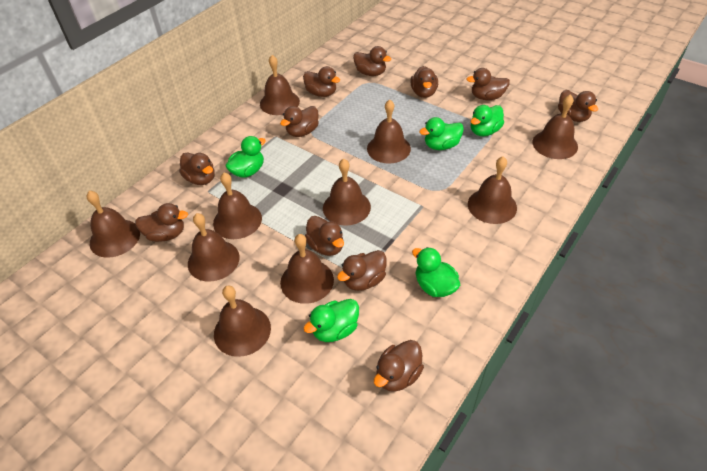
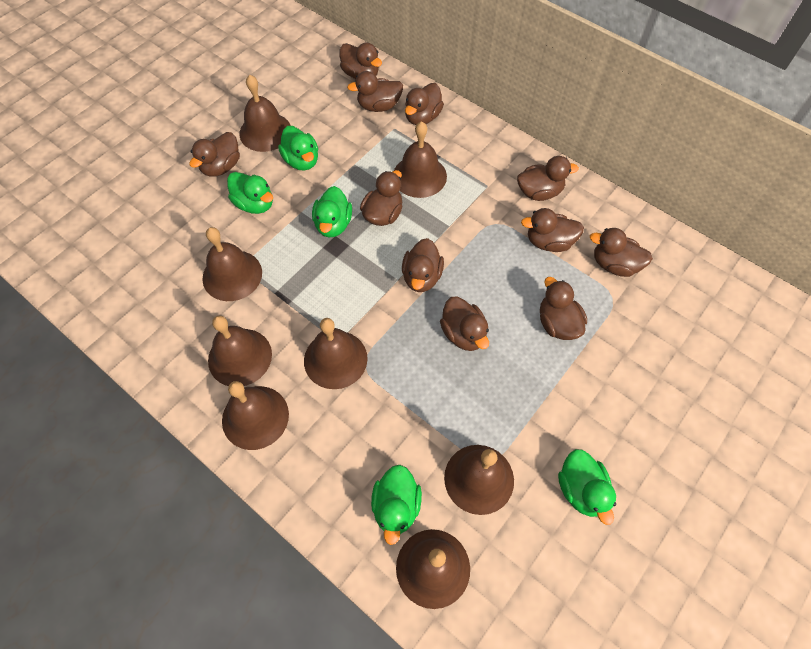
brown bell: [86,191,140,258] [188,213,240,282] [213,172,262,239] [214,285,271,357] [260,55,300,115] [280,234,334,304] [323,159,371,226] [367,99,411,164] [468,156,517,224] [532,94,578,159] = 10 -> [202,227,262,301] [208,316,272,386] [222,381,289,450] [239,75,291,152] [304,318,368,389] [394,121,447,198] [396,529,470,609] [444,445,514,515] = 8

